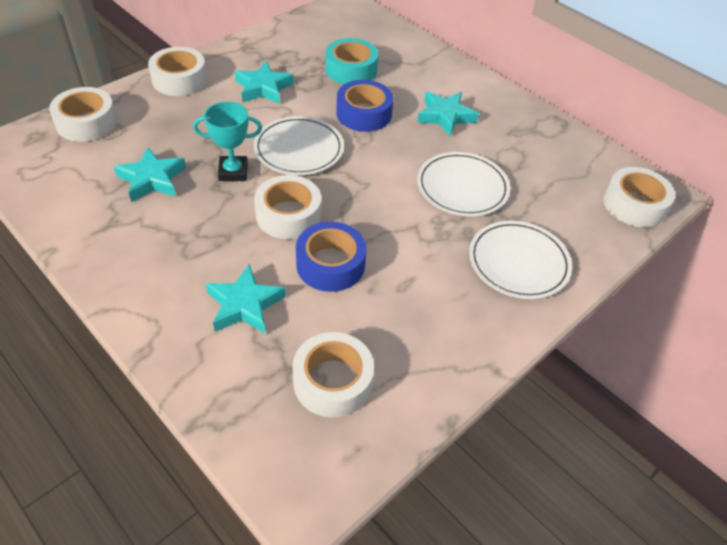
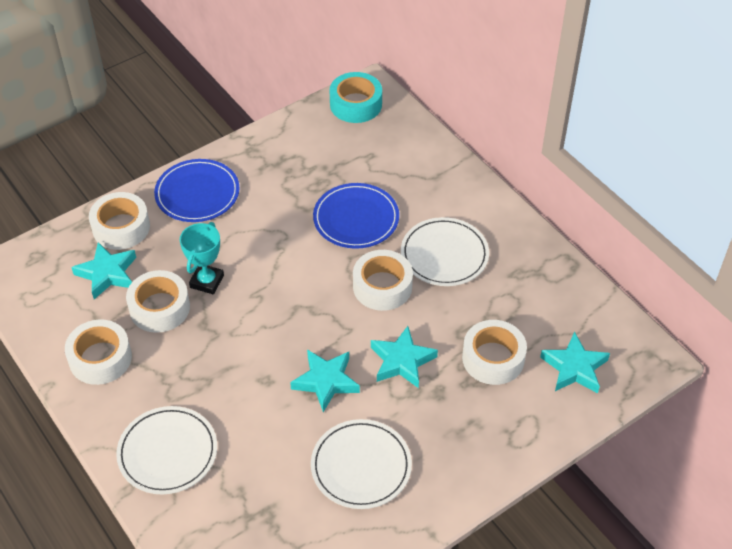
blue plate: none = 0 -> [154,159,239,222] [313,183,399,249] = 2
blue tape: [296,222,367,292] [336,80,393,132] = 2 -> none = 0

